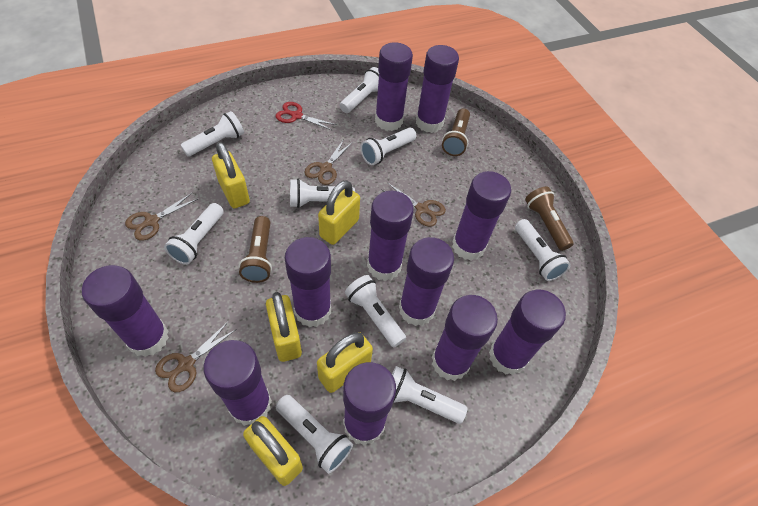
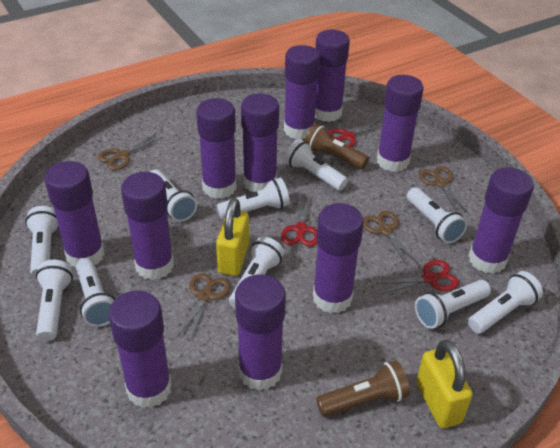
brown flashlight: [239,216,272,283] [442,108,470,156] [525,186,574,251] = 3 -> [304,124,369,169] [316,361,410,417] = 2
red scissors: [276,102,337,131] = 1 -> [281,194,318,247] [327,119,382,147] [375,260,459,294] = 3
white flashlight: [164,203,224,265] [181,111,244,157] [276,395,353,474] [290,179,355,208] [340,67,379,113] [345,275,406,347] [360,127,416,165] [392,366,467,424] [515,219,571,281] = 9 -> [25,206,59,278] [36,260,73,341] [76,258,115,327] [150,170,197,222] [217,177,290,219] [229,236,284,308] [284,139,348,191] [407,188,467,243] [415,280,491,329] [468,271,543,333] = 10
yellow padlock: [212,142,250,209] [243,416,303,486] [266,292,302,362] [317,332,373,393] [318,180,360,245] = 5 -> [216,198,249,276] [416,340,473,428] = 2

